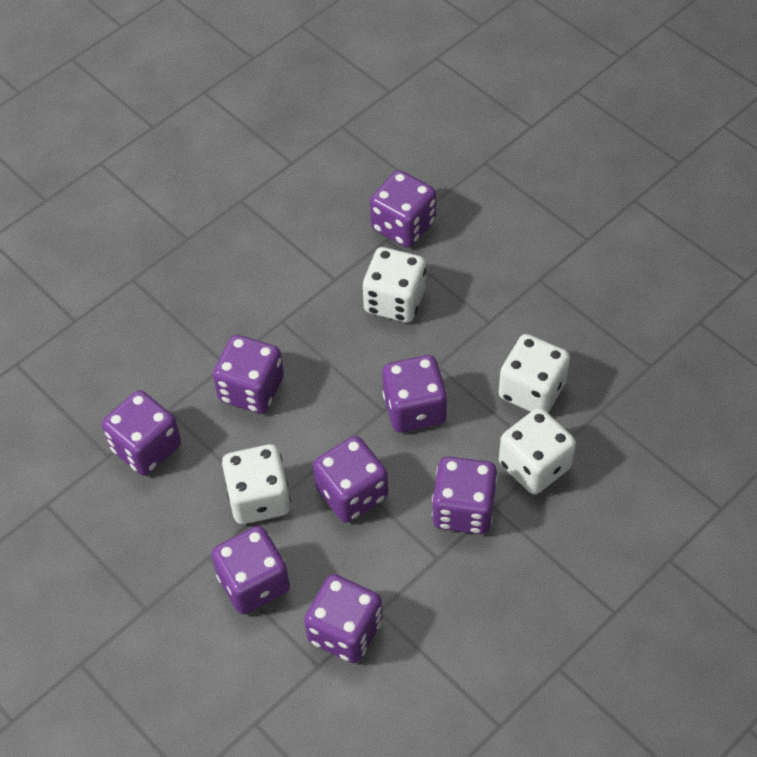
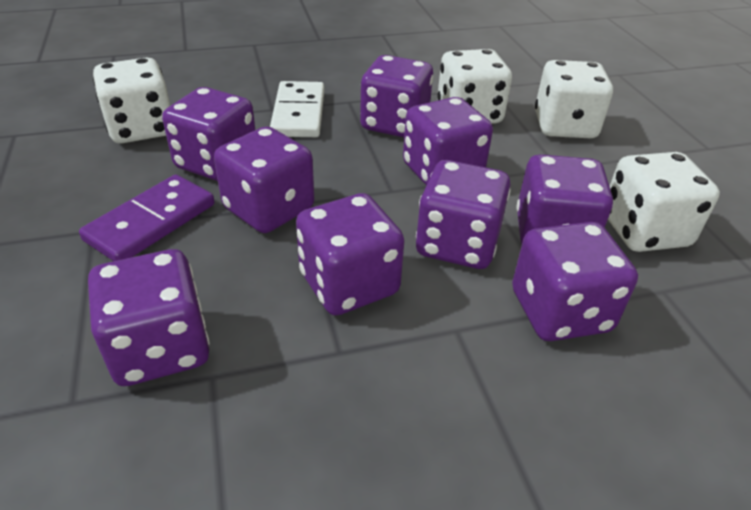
purple dice: [102,390,181,476] [211,526,290,615] [213,335,284,414] [304,574,382,663] [313,436,388,523] [370,170,436,248] [382,355,447,433] [432,456,498,534] = 8 -> [88,249,210,386] [162,87,255,181] [214,127,314,233] [296,193,404,316] [360,55,433,137] [403,97,493,186] [416,160,511,269] [512,222,638,341] [516,154,613,244] = 9
purple domino: none = 0 -> [79,174,215,261] = 1
white domino: none = 0 -> [270,81,324,137] = 1

